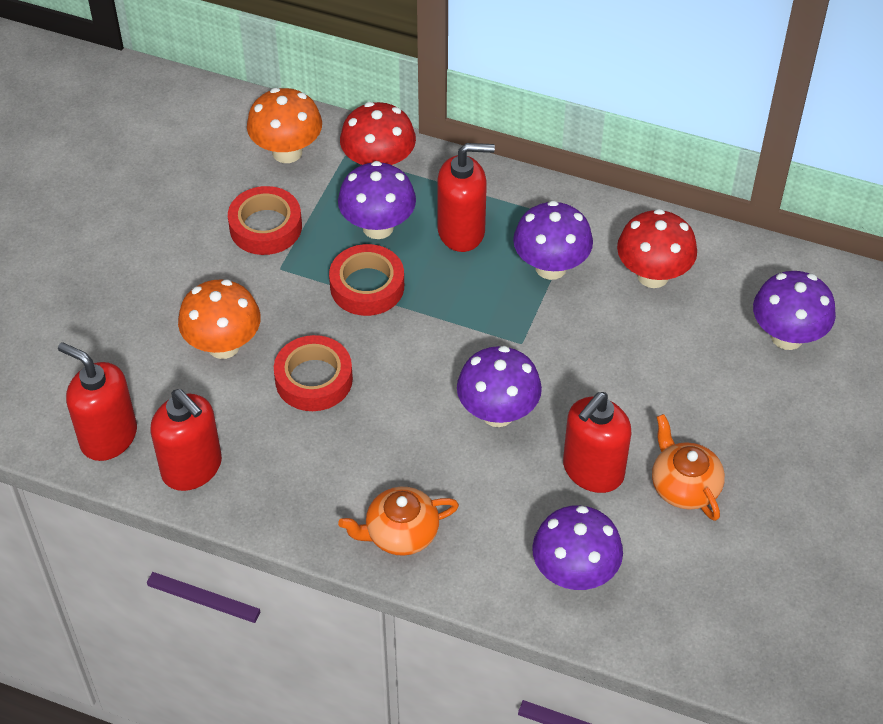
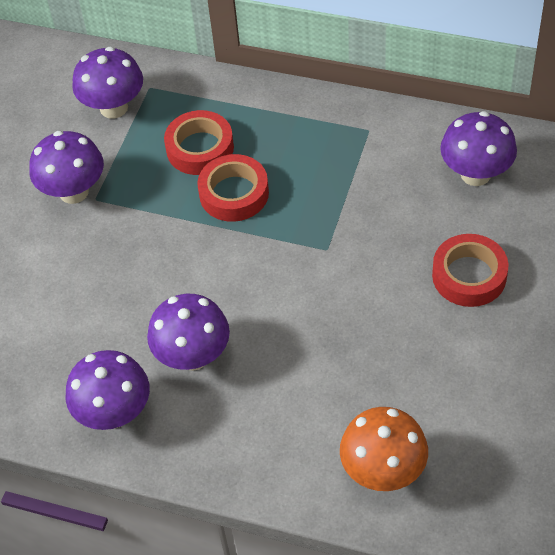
orange mushroom: [178,279,261,359] [247,88,322,163] = 2 -> [340,407,428,491] = 1
orange teapot: [338,487,459,556] [652,414,725,521] = 2 -> none = 0
red mushroom: [340,102,416,166] [617,209,697,288] = 2 -> none = 0
red soap dispenser: [58,342,137,461] [151,389,222,491] [437,143,495,252] [563,392,631,493] = 4 -> none = 0

